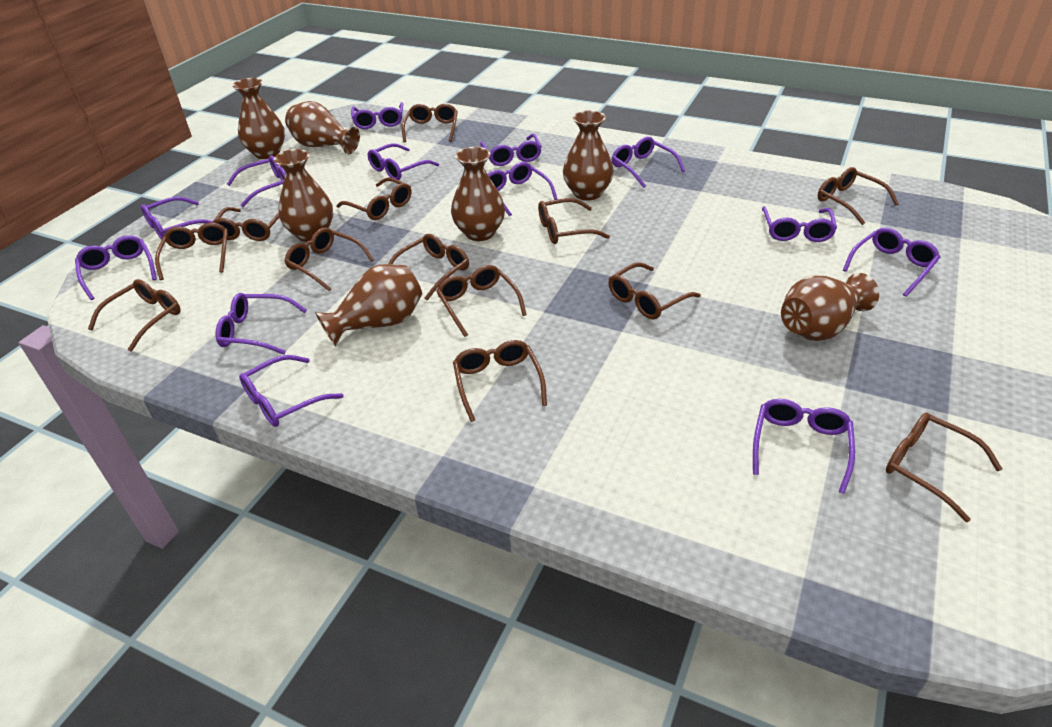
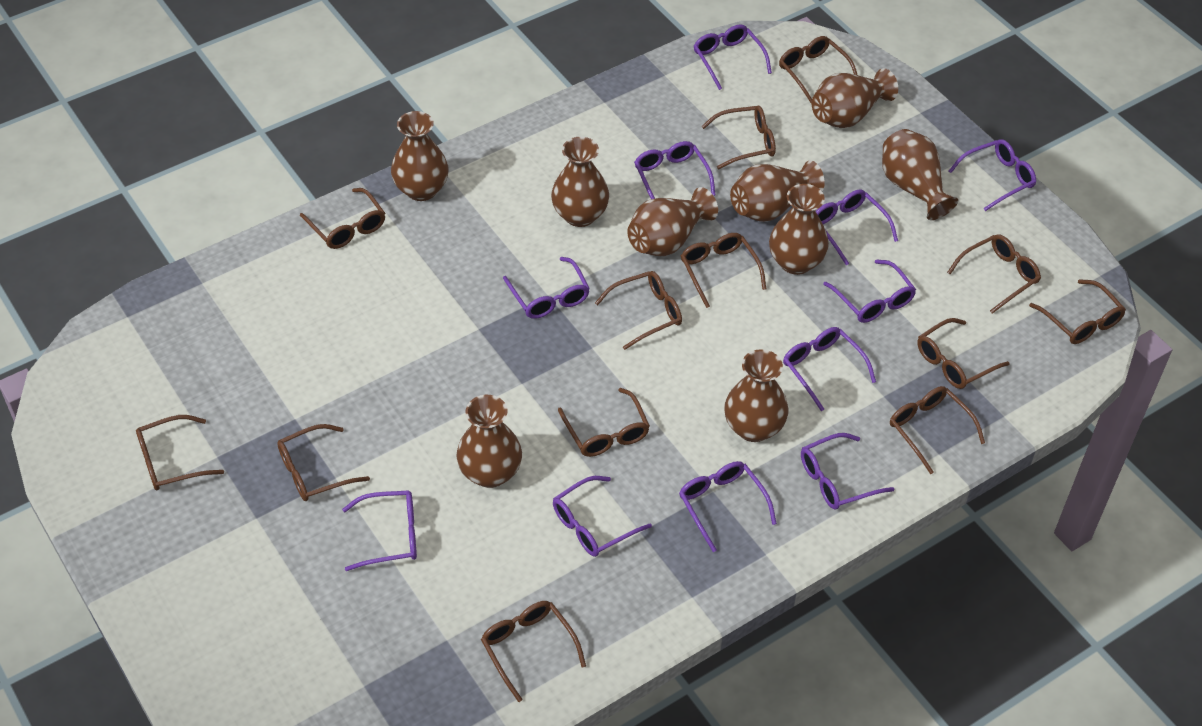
brown vase: [232,78,285,159] [274,149,333,242] [285,101,360,154] [315,264,422,346] [451,147,505,241] [563,110,614,200] [781,273,879,341] = 7 -> [391,111,448,201] [456,395,522,488] [551,137,609,227] [627,187,718,256] [724,349,788,442] [730,160,825,222] [769,184,829,275] [812,68,898,128] [882,129,958,220] = 9
purple glasses: [75,235,157,300] [141,197,213,240] [215,293,307,354] [227,155,286,207] [239,355,343,427] [351,102,403,129] [368,143,439,180] [480,134,542,166] [488,162,558,216] [611,137,685,188] [753,399,855,494] [762,206,837,242] [843,228,940,297] = 13 -> [342,490,417,571] [503,257,590,319] [553,476,652,557] [634,141,715,199] [679,461,777,552] [694,24,772,90] [783,327,876,411] [801,433,894,510] [816,189,898,265] [823,259,916,323] [949,139,1036,211] = 11

